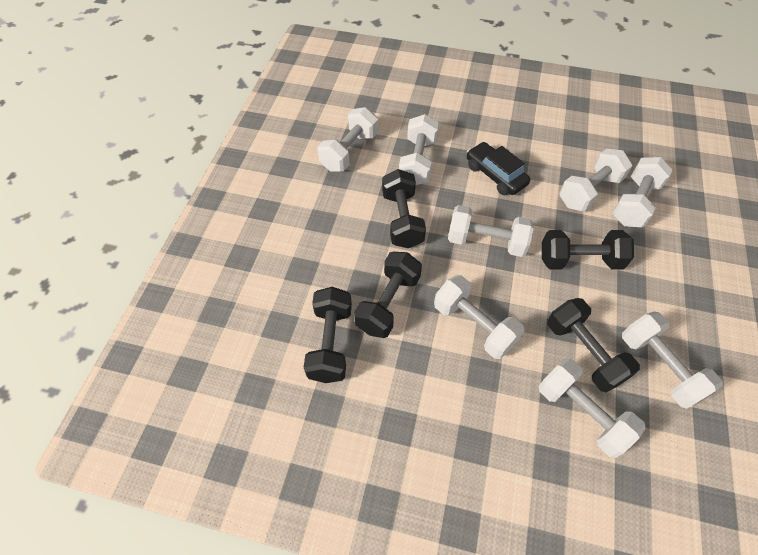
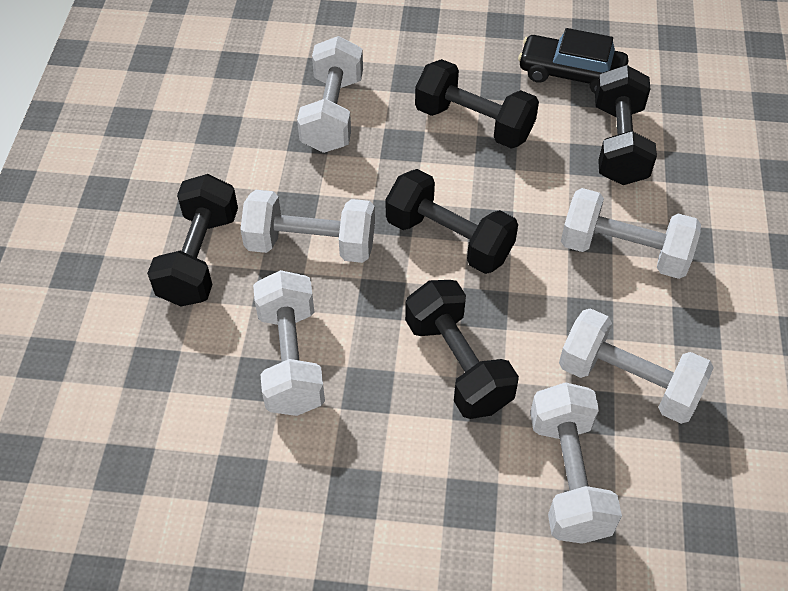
white dumbbell: [317,107,378,172] [399,114,439,185] [434,275,524,359] [448,205,534,257] [538,358,646,458] [559,149,633,212] [612,157,672,227] [622,312,723,409] = 8 -> [240,190,375,263] [253,270,325,416] [297,36,363,153] [530,382,622,544] [559,308,714,424] [561,188,701,279] = 6

